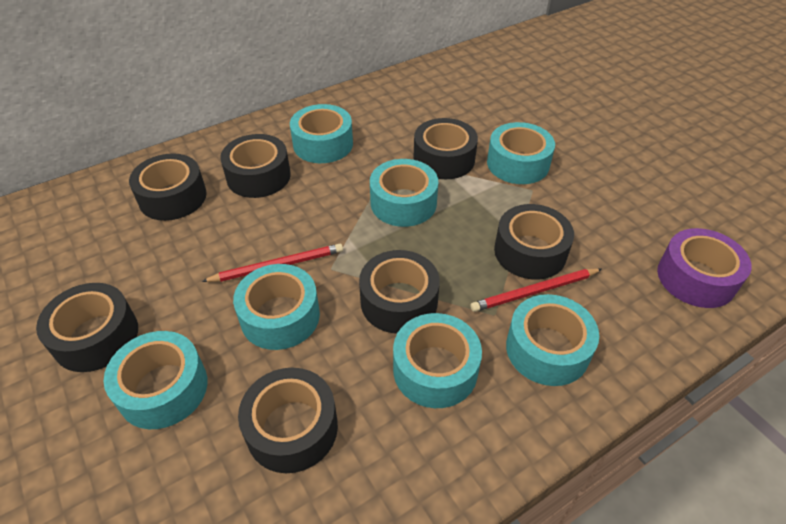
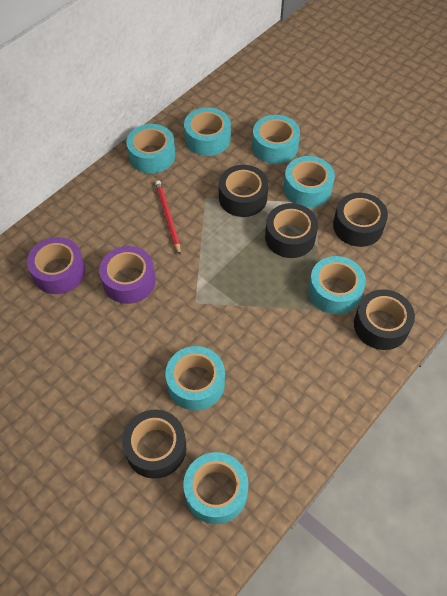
black tape: [36,283,138,372] [129,153,207,221] [220,134,291,198] [238,368,338,473] [359,250,440,333] [413,118,478,179] [494,204,574,280] = 7 -> [122,410,186,479] [219,165,269,217] [265,203,318,258] [333,193,388,247] [354,289,415,350] = 5
purple tape: [657,228,752,308] = 1 -> [27,237,85,294] [99,246,156,304] = 2
red pencil: [201,244,343,282] [470,268,602,312] = 2 -> [155,181,181,255] = 1

